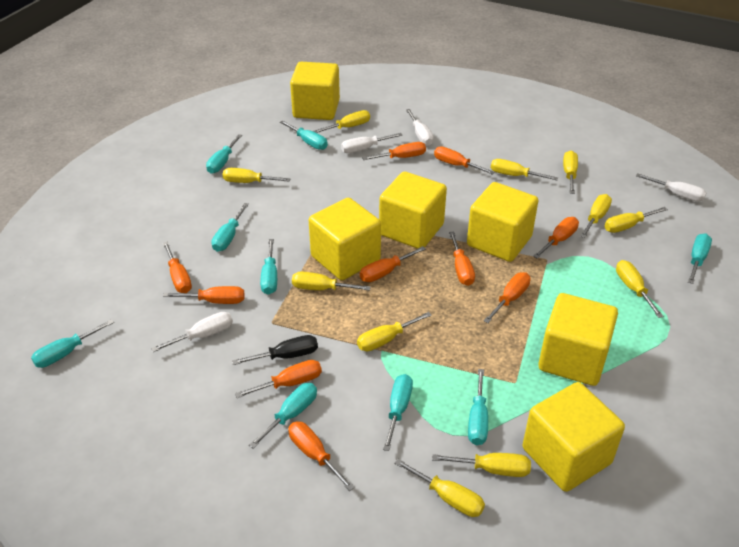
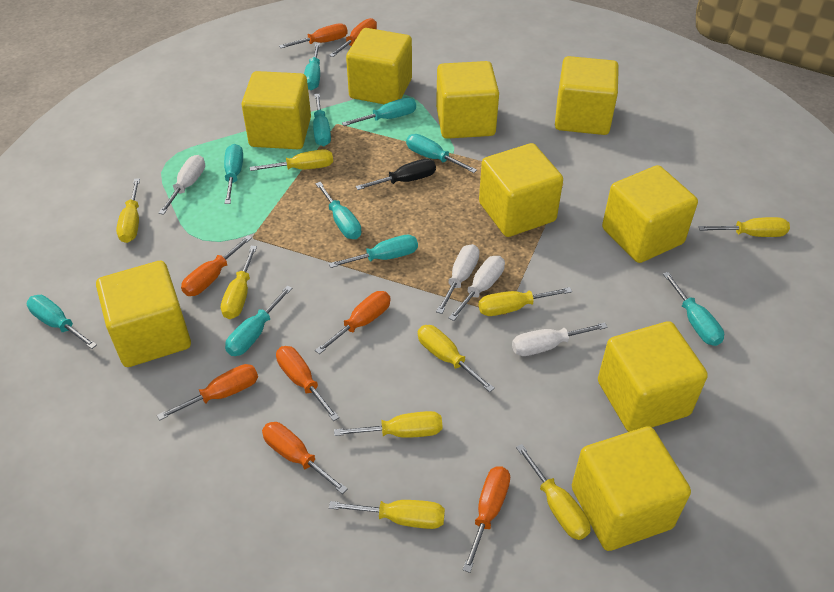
orange screwdriver: [163,242,192,293] [163,286,245,304] [235,360,322,398] [288,421,355,491] [360,246,426,282] [362,142,426,160] [434,146,495,175] [449,232,475,286] [484,272,531,323] [533,217,579,259] = 10 -> [157,364,258,421] [181,235,252,296] [262,422,348,494] [276,346,339,421] [279,23,348,48] [315,291,391,354] [329,18,377,57] [463,466,510,573] = 8
turquoise screwdriver: [31,319,114,368] [206,134,242,174] [212,203,249,252] [249,383,317,449] [260,239,277,295] [280,121,328,150] [383,374,413,451] [468,369,488,445] [688,233,712,284] = 9 -> [27,295,97,349] [224,144,243,204] [225,286,292,356] [304,43,320,90] [313,94,331,146] [315,182,361,239] [329,235,418,268] [342,98,416,126] [406,134,477,173] [663,272,724,346] = 10
yellow cube: [290,62,340,120] [309,198,381,280] [379,172,447,249] [467,182,538,262] [522,382,625,492] [538,293,618,386] = 6 -> [96,261,191,367] [241,71,311,149] [346,28,412,104] [436,61,499,139] [479,143,563,237] [555,56,619,135] [572,426,691,551] [598,321,708,432] [602,165,698,263] = 9
yellow screwdriver: [222,168,291,183] [292,271,371,291] [313,110,370,133] [357,312,432,351] [394,459,485,517] [432,453,531,477] [491,159,558,180] [563,151,578,194] [580,194,612,238] [604,207,668,233] [616,260,663,318] = 11 -> [116,178,140,243] [221,246,257,319] [250,149,333,171] [329,500,445,529] [334,411,442,438] [418,325,495,392] [479,287,572,316] [516,444,591,540] [698,217,790,237] = 9

